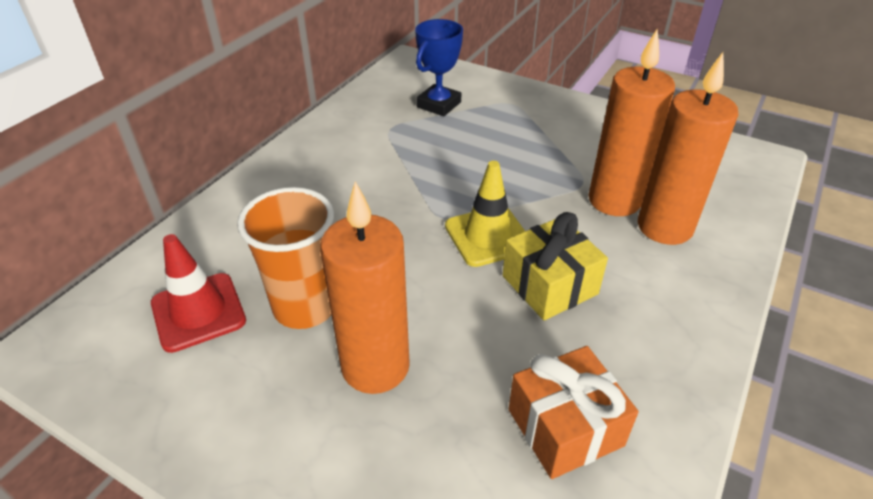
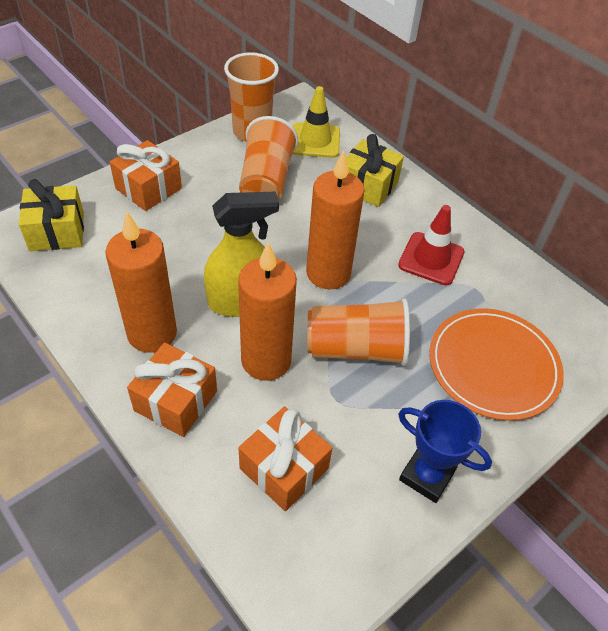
orange cup: [237,187,334,329] = 1 -> [224,52,279,142] [239,116,298,201] [307,298,410,366] = 3
orange gift: [509,346,639,479] = 1 -> [110,140,182,211] [127,343,217,437] [239,407,332,511] = 3
orange plate: none = 0 -> [429,308,564,421] = 1
yellow gift: [503,212,608,320] = 1 -> [19,179,84,251] [346,134,404,207] = 2
yellow spray bottle: none = 0 -> [204,192,279,317] = 1

